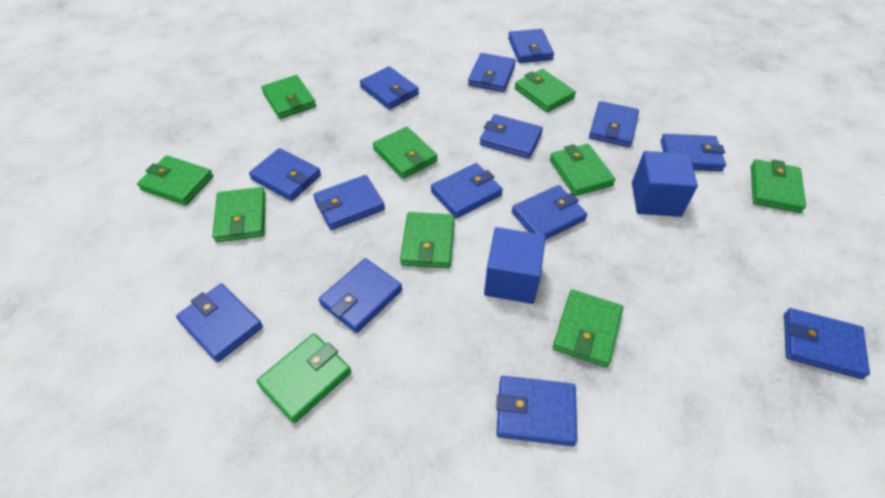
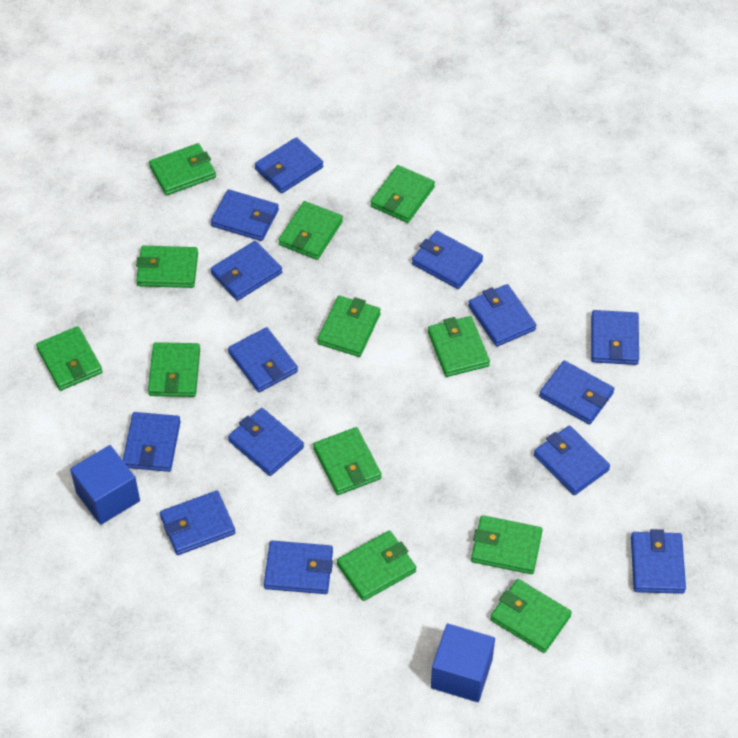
green wallet: [137,155,213,205] [212,187,266,242] [257,333,351,423] [261,75,316,119] [373,127,438,179] [400,212,455,268] [514,69,576,112] [550,144,615,196] [553,290,623,368] [751,159,806,213] = 10 -> [36,326,102,391] [136,246,198,288] [148,342,200,397] [149,143,216,195] [278,201,343,260] [313,427,381,495] [317,296,381,357] [337,531,416,601] [370,165,435,223] [428,316,490,377] [471,515,543,574] [490,579,572,653] = 12

